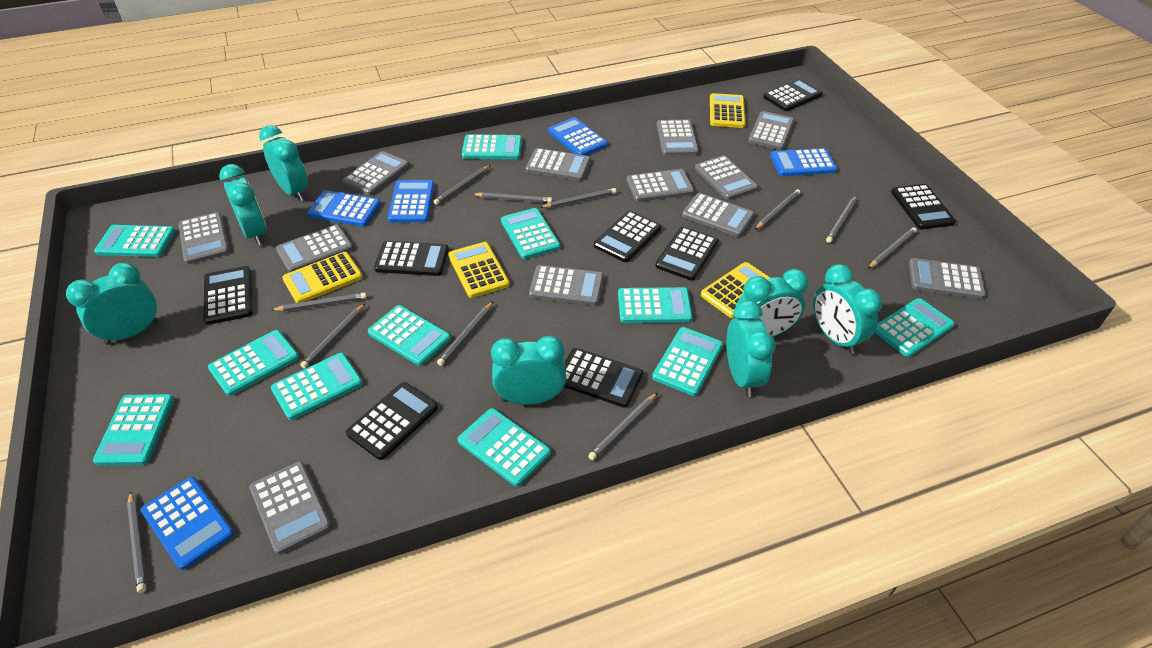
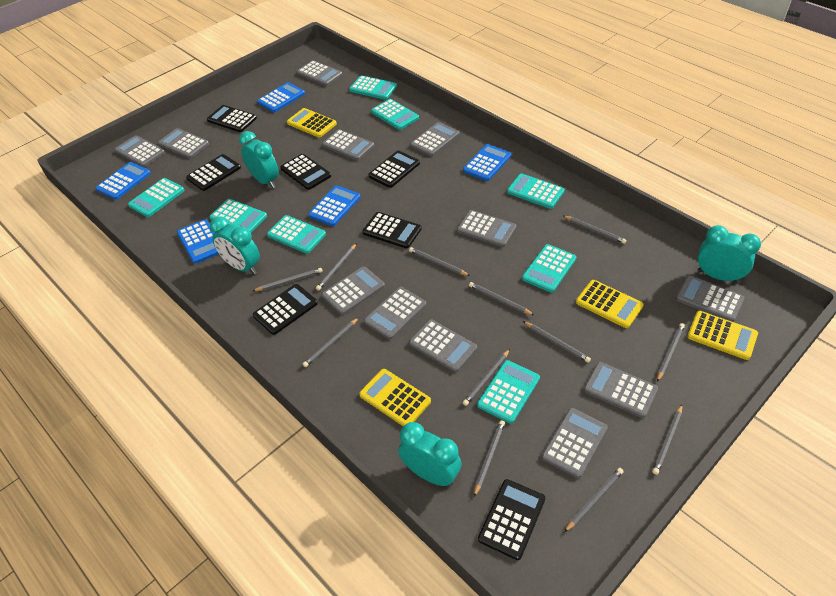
black calculator: [204,266,253,325] [346,382,438,460] [374,241,449,276] [564,348,643,408] [594,211,661,262] [655,227,718,281] [763,79,823,111] [891,184,956,229] = 8 -> [186,154,241,191] [207,105,257,132] [253,284,318,335] [280,154,331,190] [362,212,422,248] [368,151,420,188] [478,479,545,560] = 7
grey pencil: [127,491,147,593] [270,292,367,312] [300,303,366,369] [433,165,491,205] [437,301,494,366] [472,192,552,203] [540,188,616,208] [588,393,657,460] [755,189,800,230] [826,196,856,243] [868,227,917,269] = 11 -> [253,268,323,291] [303,318,359,367] [316,243,357,291] [409,247,470,276] [462,349,510,406] [469,282,534,315] [474,420,505,497] [523,321,591,363] [563,216,626,244] [564,468,624,532] [652,405,682,475] [657,323,685,382] = 12
turquoise calculator: [93,394,174,466] [94,225,176,257] [208,330,299,396] [271,353,363,420] [368,305,451,366] [458,408,551,486] [462,134,522,159] [501,208,560,259] [618,287,692,323] [652,327,723,396] [874,298,955,357] = 11 -> [128,178,184,217] [209,199,267,233] [267,215,326,254] [349,75,397,100] [371,99,419,130] [477,360,540,424] [507,173,565,209] [522,244,576,293] = 8
turquoise clock: [66,263,159,345] [219,164,266,246] [259,125,308,201] [491,336,566,405] [726,300,776,397] [736,269,809,337] [813,264,882,354] = 7 -> [210,216,260,274] [239,131,279,188] [398,422,461,486] [698,225,761,283] = 4

